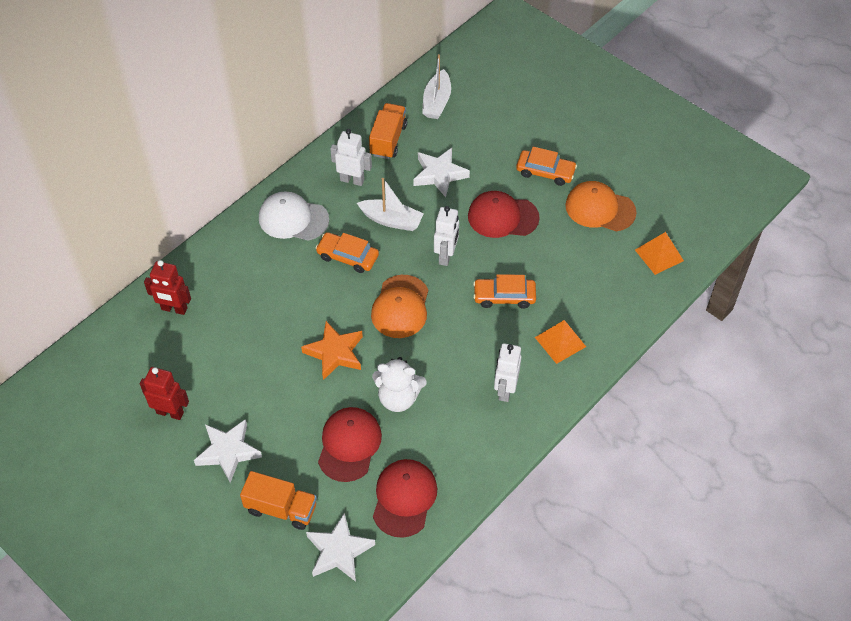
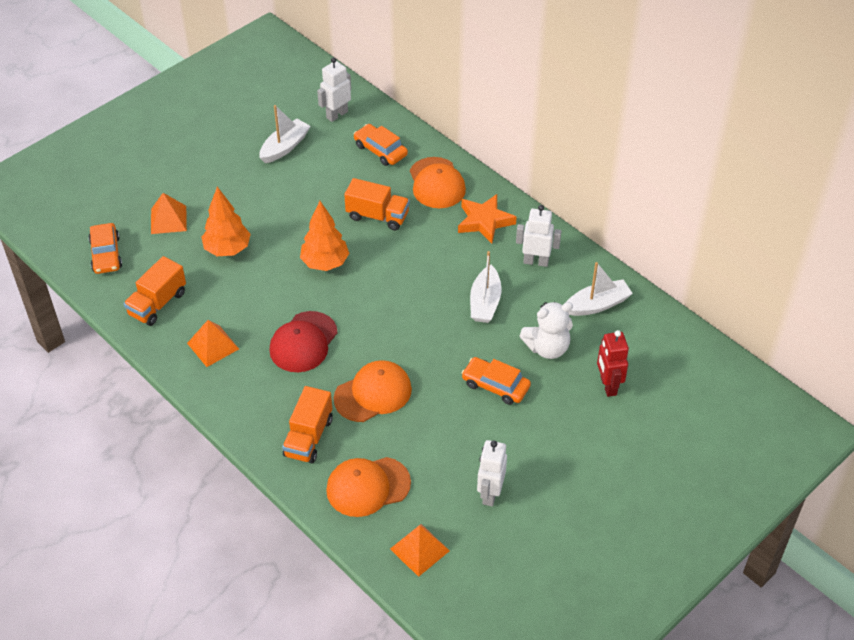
orange cap: [371,275,428,338] [565,181,637,232] = 2 -> [326,457,411,517] [334,360,412,422] [410,157,466,208] = 3
orange pyramid: [535,320,586,364] [635,232,684,275] = 2 -> [151,193,187,234] [187,320,239,367] [390,524,450,577] = 3
orange tree: none = 0 -> [201,187,251,256] [300,201,349,271] = 2
orange truck: [240,471,317,530] [369,103,407,159] = 2 -> [124,256,186,326] [282,386,333,463] [344,178,410,231] = 3
red cap: [318,407,382,482] [373,459,437,538] [468,191,540,238] = 3 -> [269,311,338,372] = 1
red robot: [140,367,189,420] [144,260,191,315] = 2 -> [597,330,629,397] = 1
white boat: [357,178,424,231] [422,54,451,119] = 2 -> [259,105,311,163] [470,251,502,323] [566,262,633,316] = 3
white cap: [259,191,329,241] = 1 -> none = 0
white star: [194,419,262,483] [306,513,375,582] [413,148,470,197] = 3 -> none = 0

